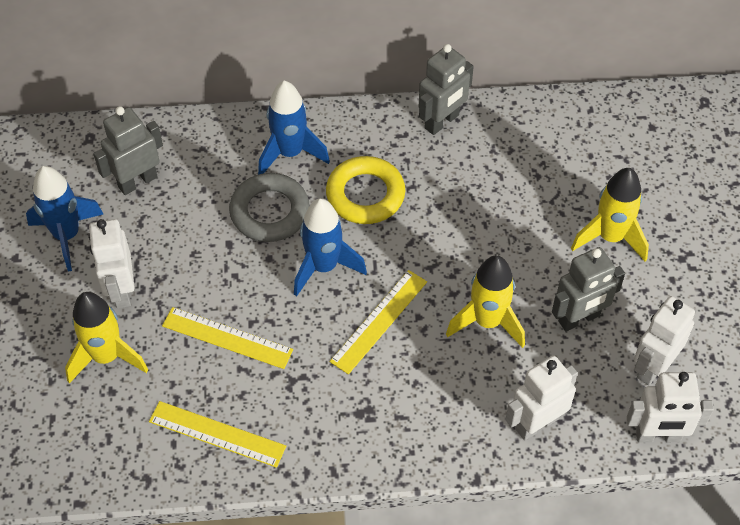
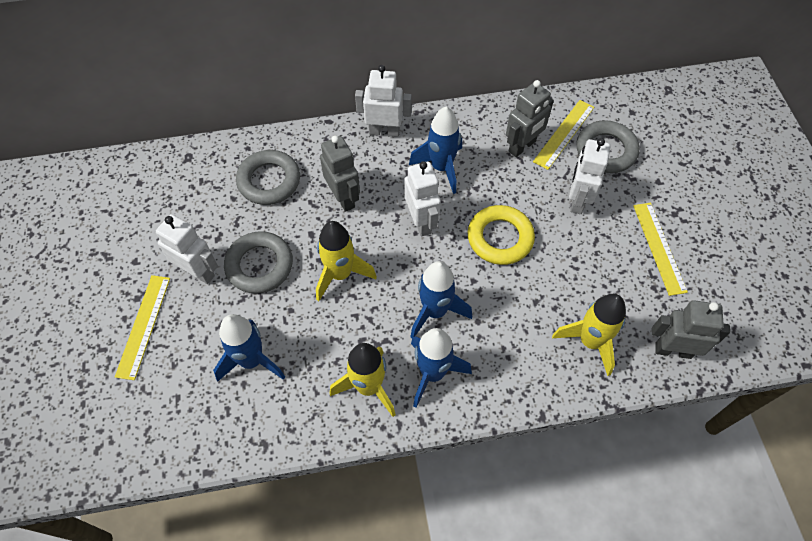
blue rocket: [26,166,103,272] [258,80,330,174] [294,198,367,297] = 3 -> [213,314,285,382] [409,107,462,194] [411,261,472,338] [411,328,472,408] = 4
grey ring: [229,173,309,242] = 1 -> [224,231,293,294] [236,150,300,205] [577,120,640,173] = 3

